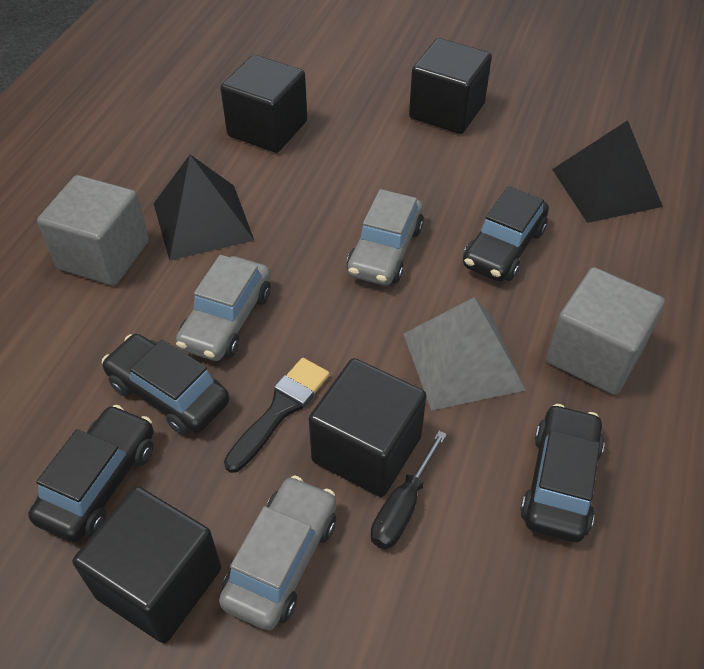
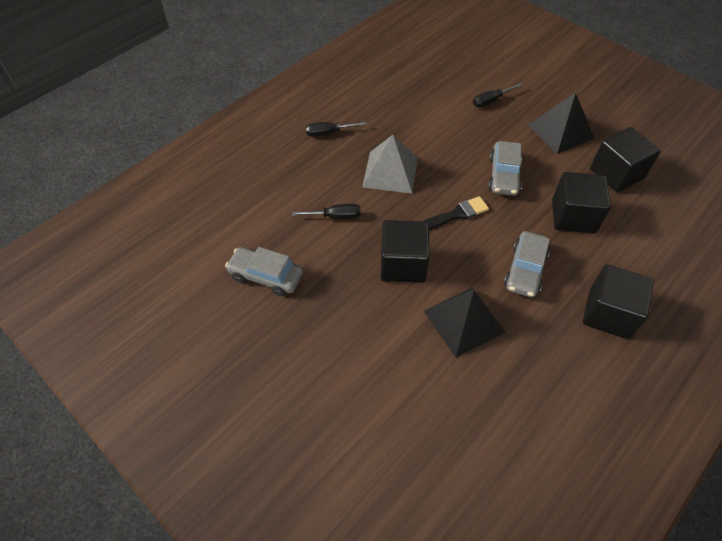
black car: [28,405,154,543] [102,334,229,435] [463,186,549,281] [520,404,605,542] = 4 -> none = 0
black screwdriver: [371,431,447,549] = 1 -> [292,204,361,219] [306,122,367,137] [473,83,522,107] = 3
grey cube: [37,175,149,286] [546,267,665,395] = 2 -> none = 0

